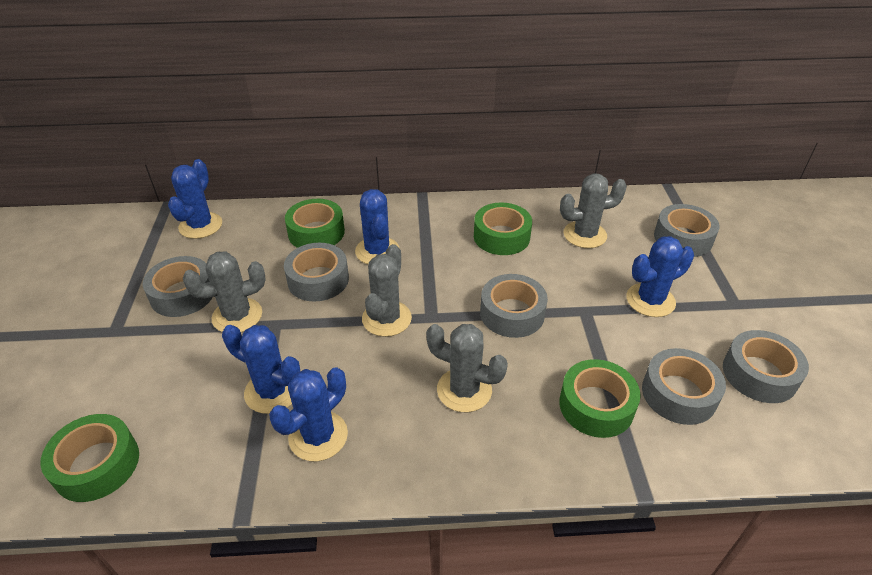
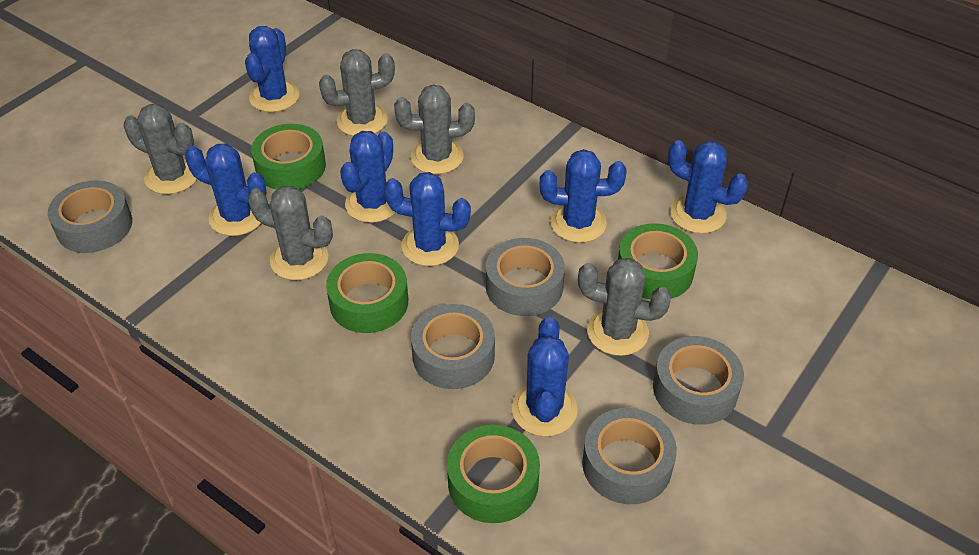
blue cactus: [168,159,222,239] [222,325,300,414] [269,367,348,461] [355,189,400,264] [626,236,694,317] = 5 -> [185,143,267,236] [245,26,299,112] [340,131,396,223] [384,172,471,266] [512,317,578,437] [540,149,627,243] [668,140,748,234] = 7
grey cactus: [183,251,266,332] [362,244,412,337] [426,324,508,412] [560,174,627,248] = 4 -> [124,104,197,194] [248,186,333,280] [319,49,395,136] [394,85,475,174] [578,258,672,356] = 5
grey tape: [143,256,213,317] [284,243,349,302] [480,274,548,338] [642,348,726,425] [654,204,720,257] [723,330,809,403] = 6 -> [48,180,132,253] [411,304,495,389] [486,238,565,316] [582,408,677,504] [653,336,744,425] = 5

